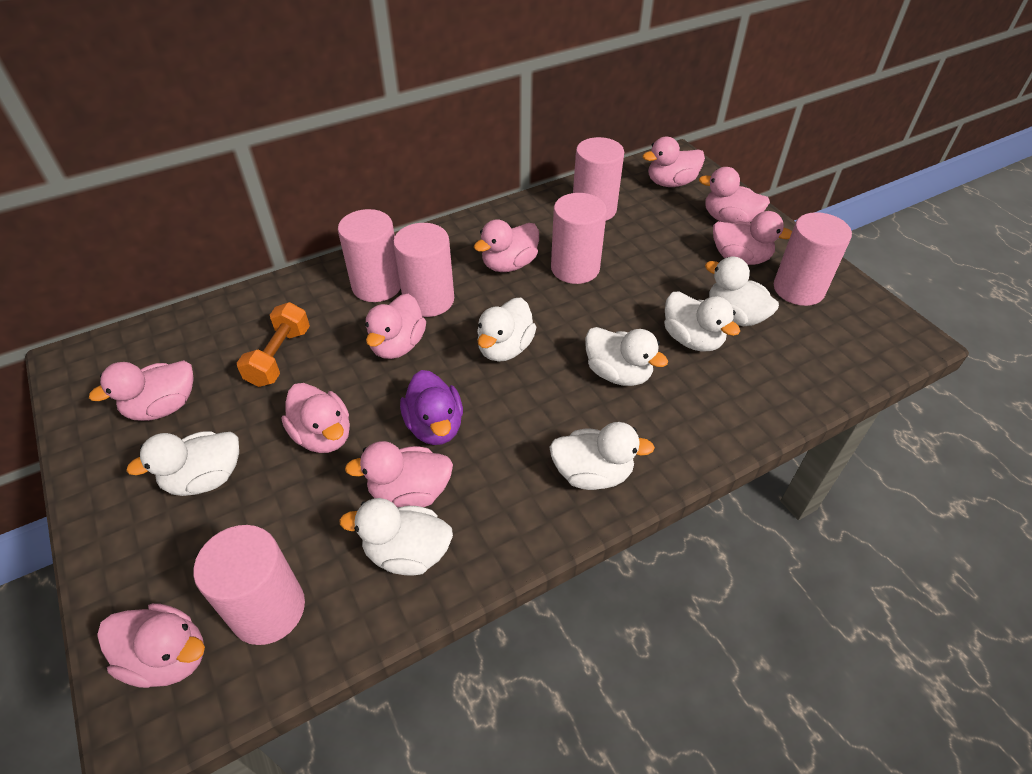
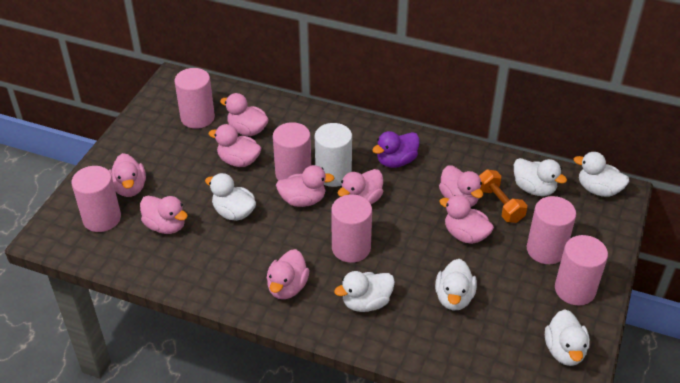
white cylinder: none = 0 -> [315,123,352,187] = 1
white duck: [126,431,239,496] [339,498,453,575] [477,298,537,362] [549,422,655,490] [585,327,668,386] [664,291,740,352] [705,257,779,326] = 7 -> [205,173,256,221] [334,271,395,312] [435,259,477,310] [514,158,567,196] [545,309,590,366] [574,152,630,197] = 6

